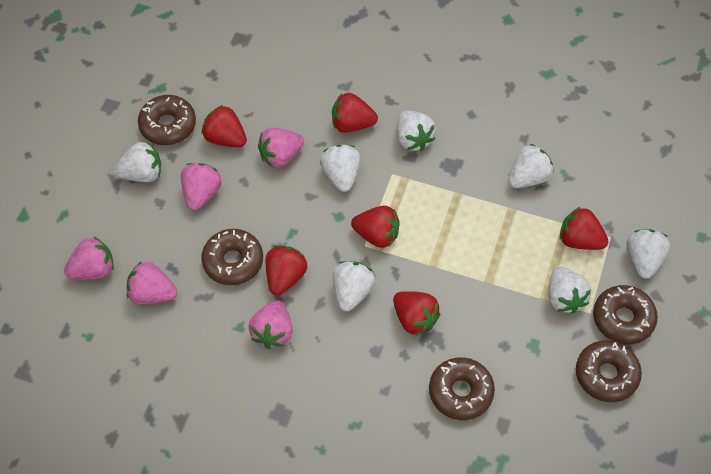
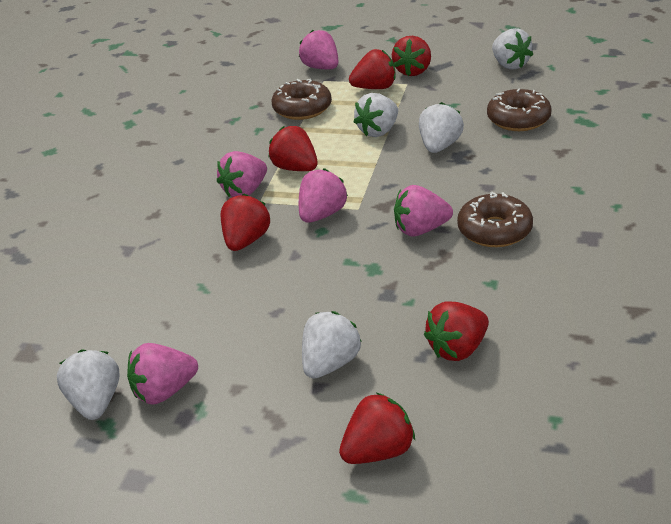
brown donut: [138,95,196,145] [201,229,263,285] [429,357,495,420] [576,340,642,402] [593,285,658,345] = 5 -> [271,79,332,120] [457,192,533,247] [487,89,552,131] = 3
white strawberry: [114,142,161,182] [320,145,361,192] [333,261,375,311] [397,111,436,151] [509,144,553,188] [548,267,592,314] [626,229,670,279] = 7 -> [57,349,120,420] [302,311,362,379] [354,93,398,137] [419,102,464,153] [492,28,533,70] = 5

